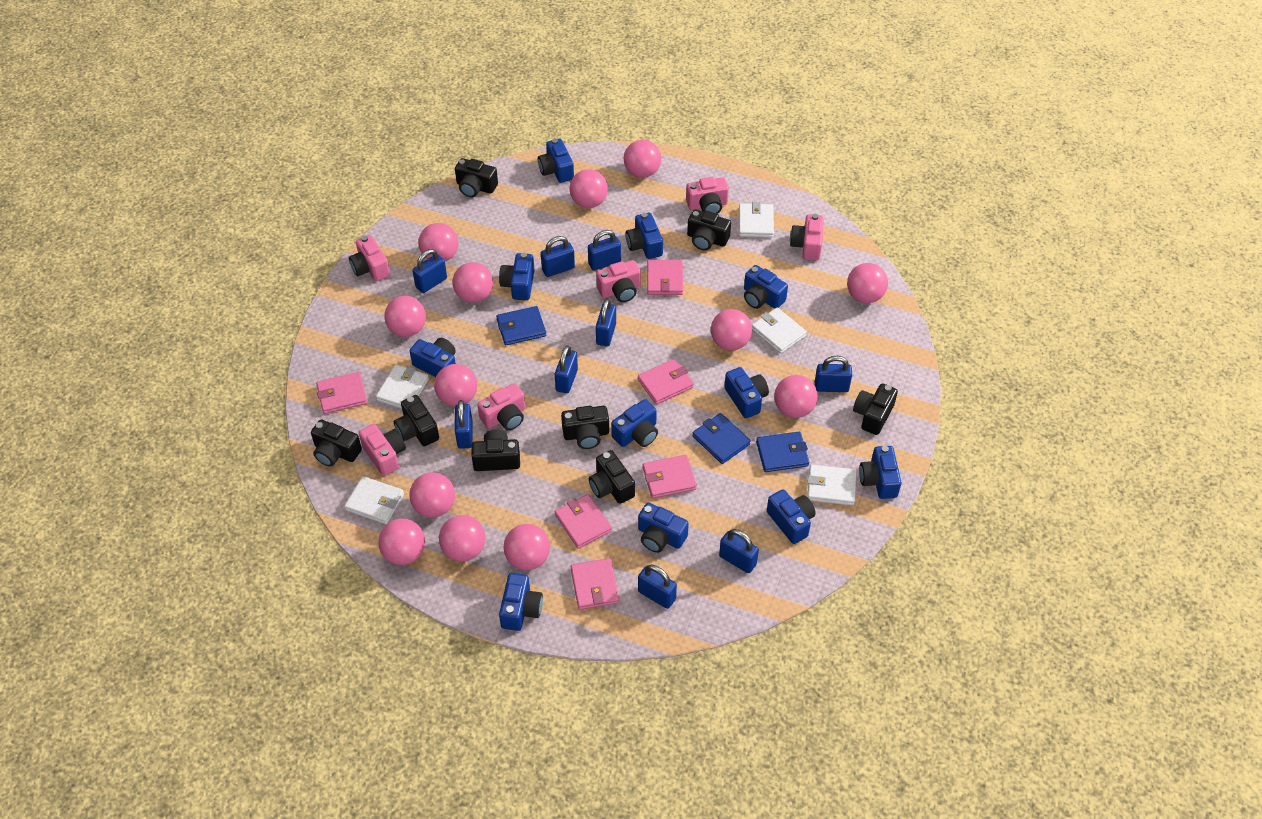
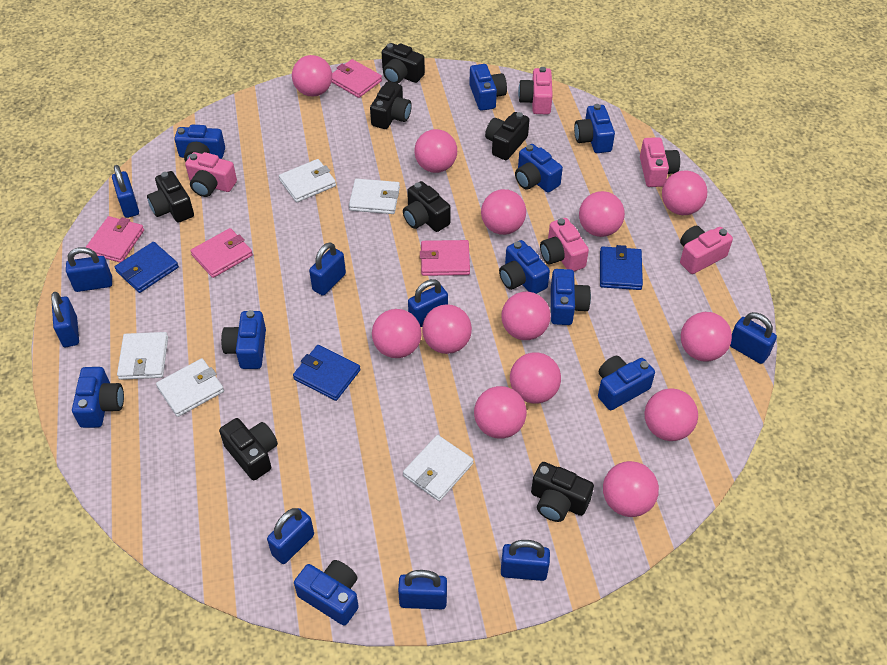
black camera: [311,420,362,467] [394,395,439,446] [455,158,498,198] [471,429,520,471] [561,406,609,449] [589,450,635,504] [687,210,731,250] [853,383,898,435] = 8 -> [147,171,194,223] [219,418,278,480] [370,82,412,129] [381,43,425,84] [403,181,451,232] [485,112,529,160] [531,462,594,522] = 7
blue camera: [410,338,456,377] [499,253,535,300] [499,573,543,631] [538,139,574,183] [611,399,658,447] [625,213,663,259] [638,502,689,553] [724,367,769,418] [744,265,788,309] [767,489,816,544] [859,446,902,499] = 11 -> [72,367,124,428] [174,125,225,162] [221,310,266,369] [294,560,359,626] [469,64,507,111] [499,240,550,294] [515,144,563,193] [551,269,591,325] [574,104,615,153] [598,356,655,410] = 10
pink camera: [349,235,390,281] [359,424,406,476] [477,383,526,430] [596,260,641,302] [686,177,729,214] [790,214,824,260] = 6 -> [185,152,237,197] [518,67,553,114] [540,218,589,271] [640,137,680,187] [680,226,733,274] = 5
pink wallet: [316,372,367,414] [555,494,612,549] [570,558,619,610] [638,359,694,405] [642,455,697,498] [647,260,683,295] = 6 -> [86,216,144,262] [190,228,253,278] [332,59,382,98] [420,240,470,276] = 4

